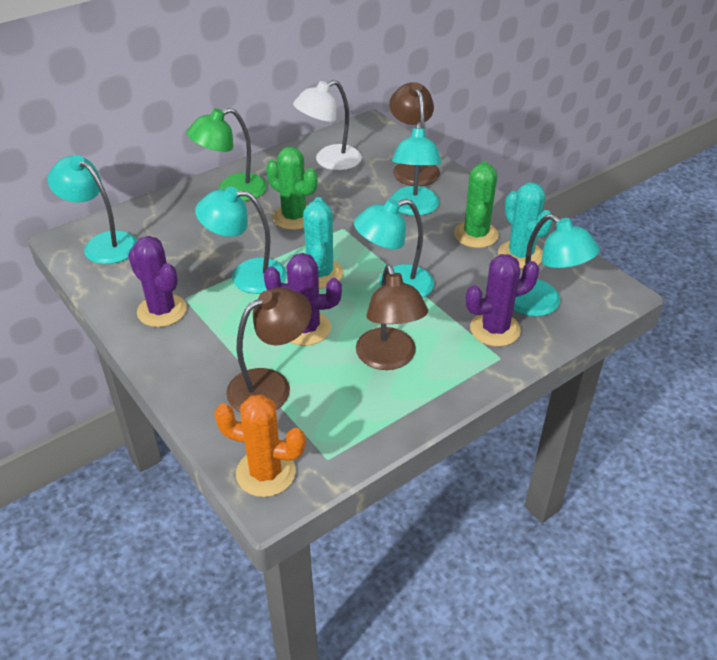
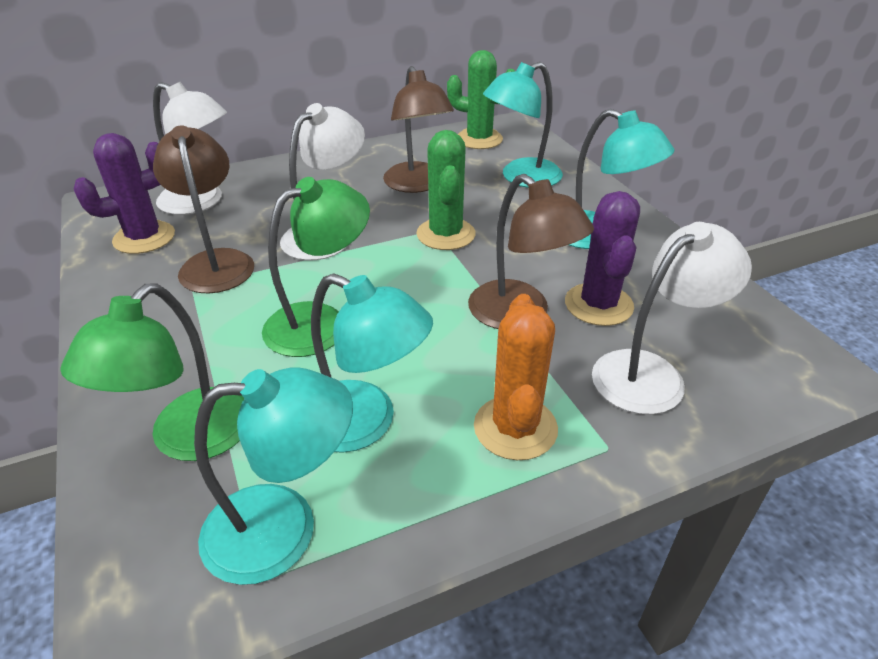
green lamp: [187,108,267,201] = 1 -> [60,283,244,461] [262,177,370,357] = 2
purple cactus: [128,236,187,327] [264,253,342,346] [465,254,539,347] = 3 -> [74,133,175,254] [565,191,640,326] = 2
turquoise cactus: [303,197,344,289] [498,183,553,269] = 2 -> none = 0
turquoise lamp: [48,155,137,264] [195,186,287,294] [354,198,434,298] [391,122,442,216] [513,214,600,317] = 5 -> [194,367,353,585] [311,273,433,453] [483,62,563,188] [569,109,674,249] = 4
white lamp: [293,80,362,170] = 1 -> [153,82,227,215] [280,103,365,260] [592,222,752,415] = 3

